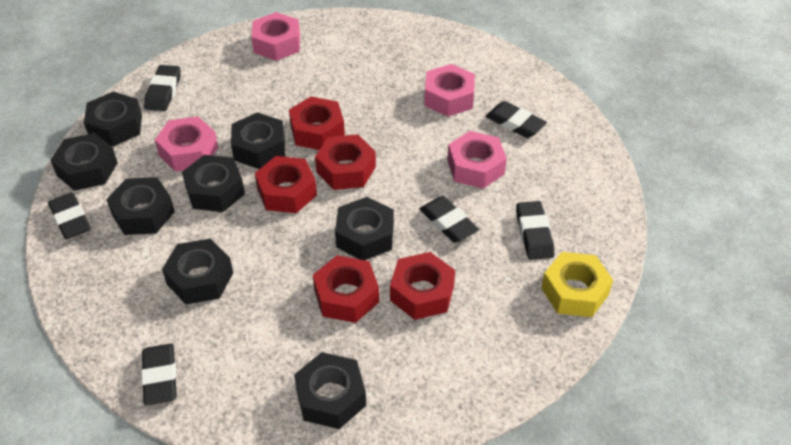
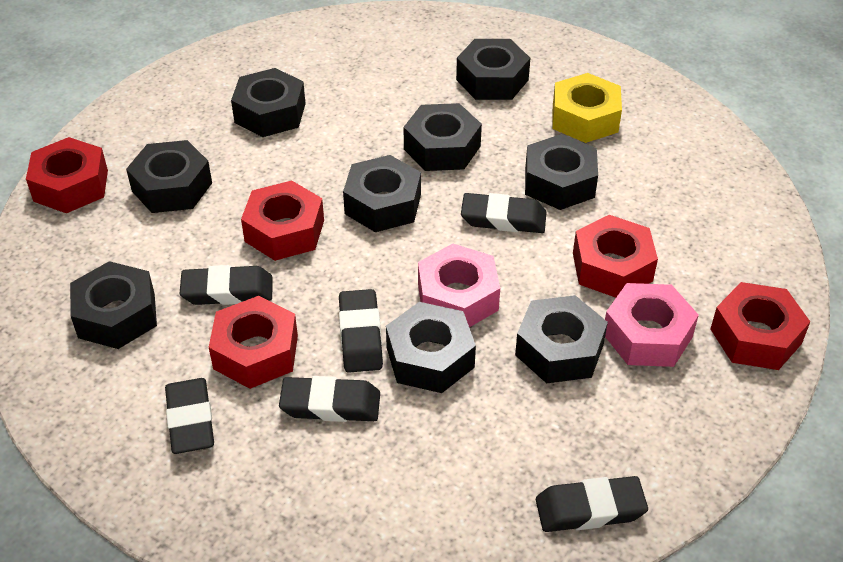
black nut: [51,133,118,191] [84,91,142,147] [106,177,175,235] [162,239,233,304] [182,155,245,212] [231,113,285,169] [294,352,366,429] [335,197,394,260] = 8 -> [70,261,157,349] [126,140,212,213] [231,68,306,137] [343,155,421,232] [386,302,476,393] [404,103,482,171] [456,39,530,100] [515,295,608,384] [525,134,598,210] = 9
pink nut: [155,116,218,172] [251,12,300,61] [424,64,475,117] [447,131,507,189] = 4 -> [418,244,500,327] [605,283,699,367] = 2

